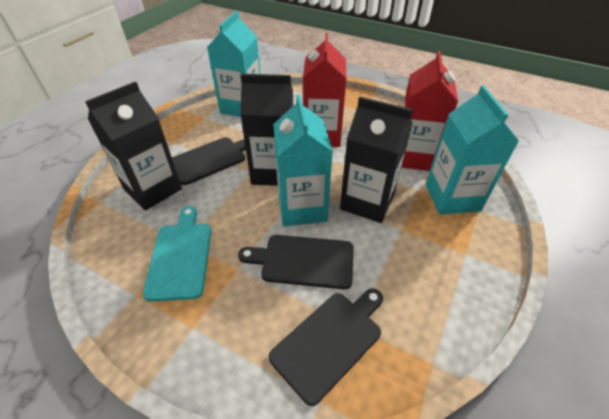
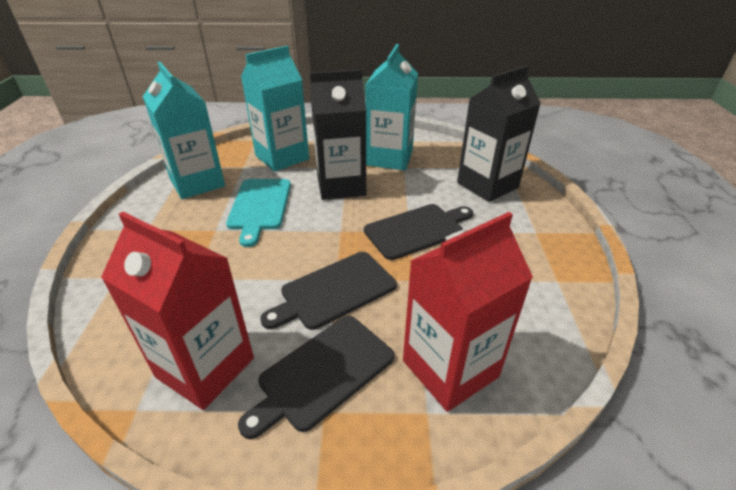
black carton: [85,81,182,211] [240,74,293,186] [340,97,413,223] = 3 -> [310,69,366,200] [457,65,541,202] = 2

